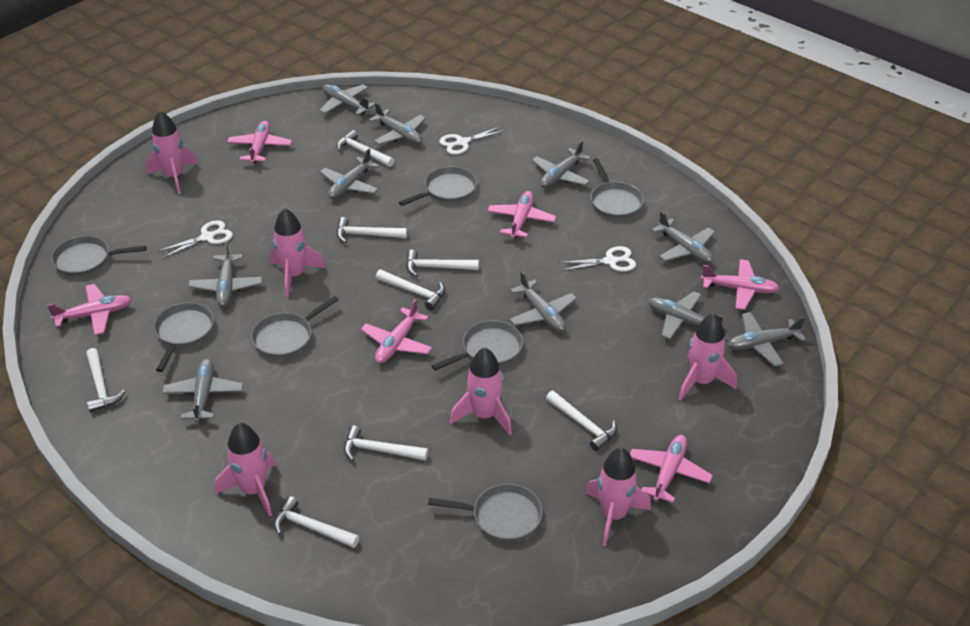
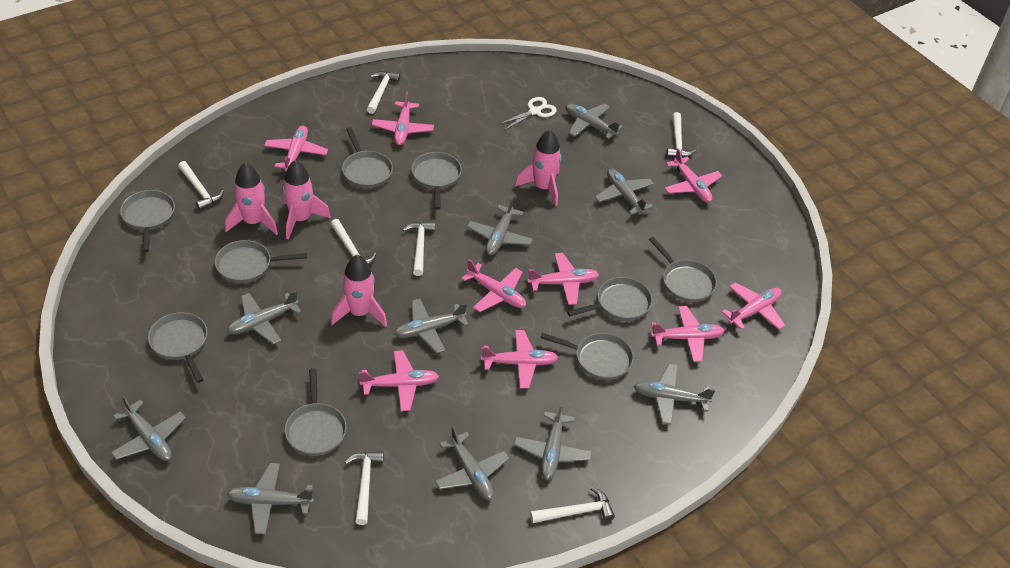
grey pan: [51,236,146,276] [154,302,214,372] [251,296,339,358] [399,166,477,206] [428,484,543,542] [432,320,523,371] [590,158,644,219] = 7 -> [120,190,175,252] [148,312,207,383] [215,240,307,283] [285,368,347,456] [342,127,393,188] [411,152,462,209] [540,333,634,380] [567,277,652,321] [649,237,717,302] = 9
pink plane: [47,284,132,335] [227,121,292,164] [361,298,432,363] [487,191,556,239] [630,435,713,503] [701,259,779,310] = 6 -> [264,126,328,171] [359,350,439,411] [372,91,434,145] [461,259,526,312] [481,330,559,388] [527,253,599,305] [651,306,725,362] [665,148,722,203] [722,282,785,330] = 9
pink rocket: [146,111,198,194] [215,423,276,517] [270,208,325,297] [450,347,512,435] [585,448,651,546] [679,313,737,401] = 6 -> [225,163,278,235] [282,160,331,240] [331,255,387,327] [515,130,562,207] = 4
white hammer: [86,348,126,413] [274,496,359,548] [336,217,407,243] [337,130,394,167] [344,426,428,461] [376,269,445,310] [406,250,479,277] [546,391,617,451] = 8 -> [178,161,224,210] [331,219,376,265] [345,452,384,525] [367,71,400,114] [403,222,435,276] [530,487,615,523] [666,112,696,157] = 7
white scissors: [159,220,233,258] [439,126,504,155] [559,246,636,272] = 3 -> [498,97,557,130] = 1

